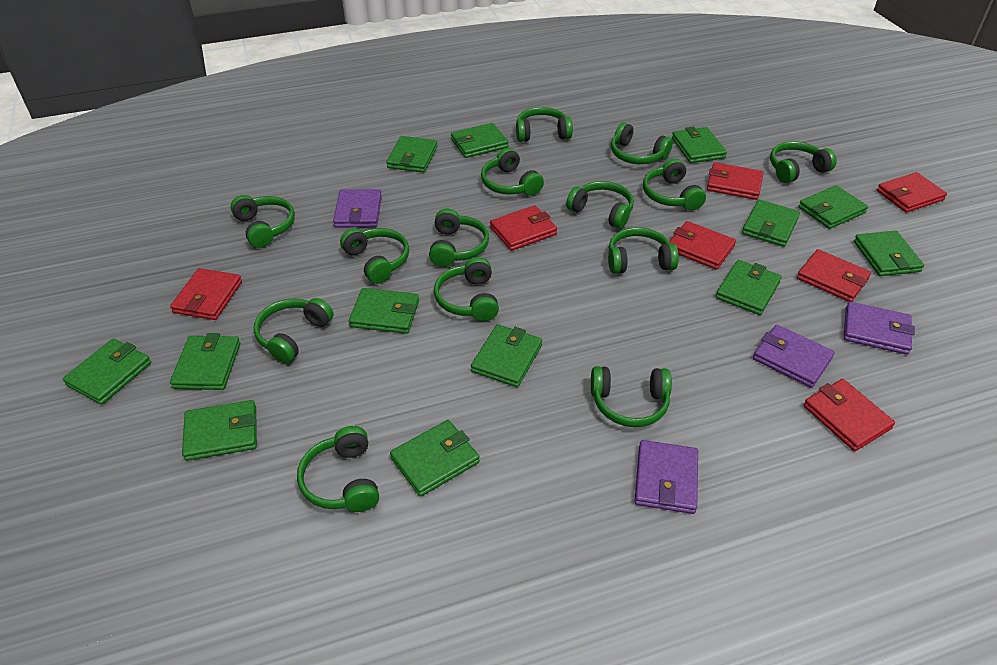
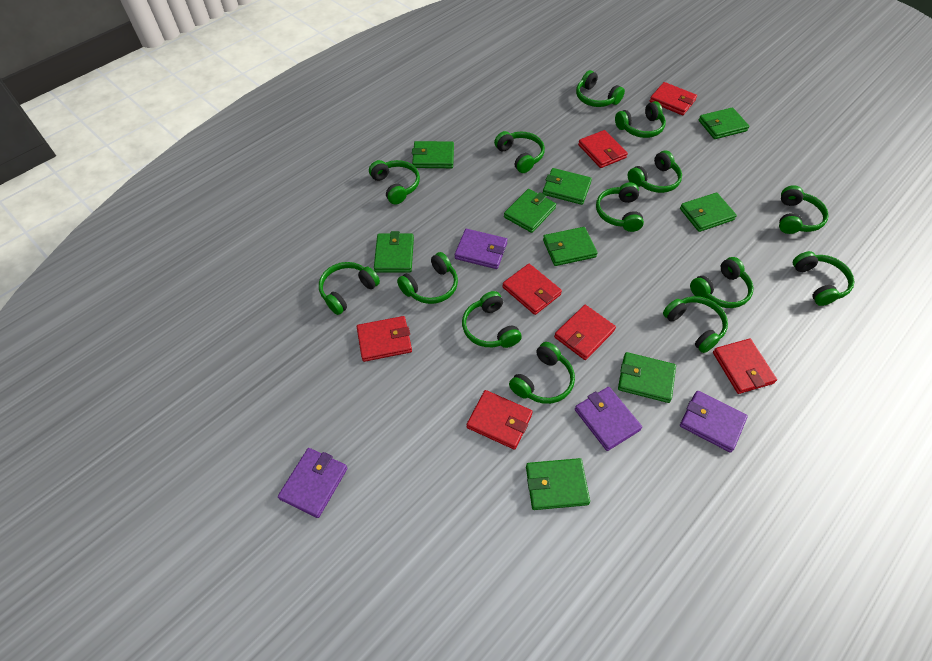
green wallet: [63,339,151,405] [170,333,240,390] [182,400,257,461] [349,288,419,334] [386,136,438,173] [390,420,480,497] [451,123,508,158] [471,324,542,387] [672,126,727,163] [716,260,782,315] [742,200,800,247] [798,185,868,229] [854,231,924,276] = 13 -> [374,231,414,272] [412,141,454,168] [504,189,556,233] [526,458,590,510] [543,168,592,205] [543,227,597,266] [618,352,676,403] [680,192,737,232] [699,107,749,139] = 9

